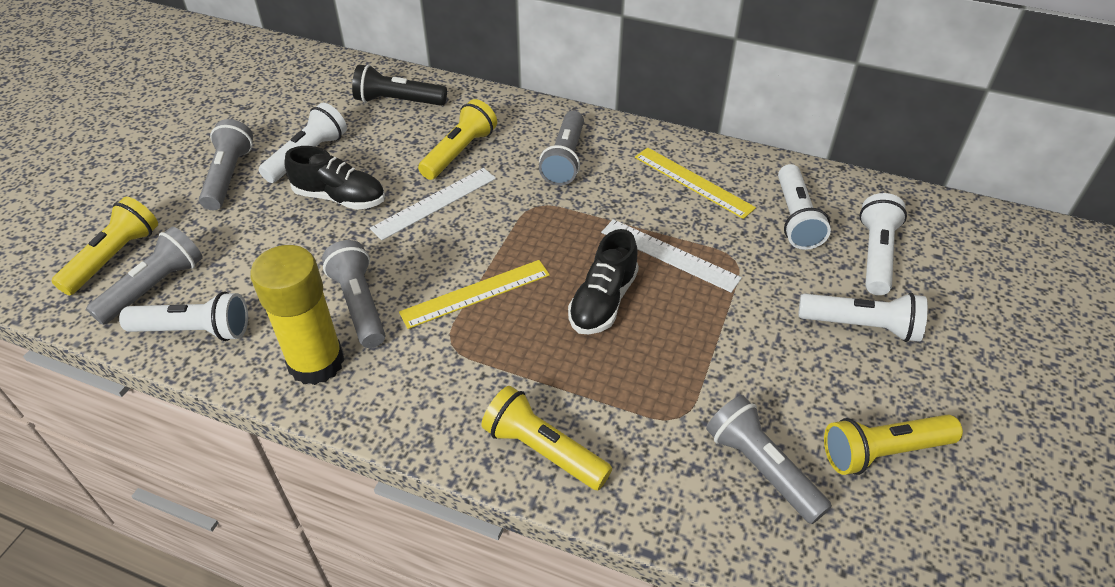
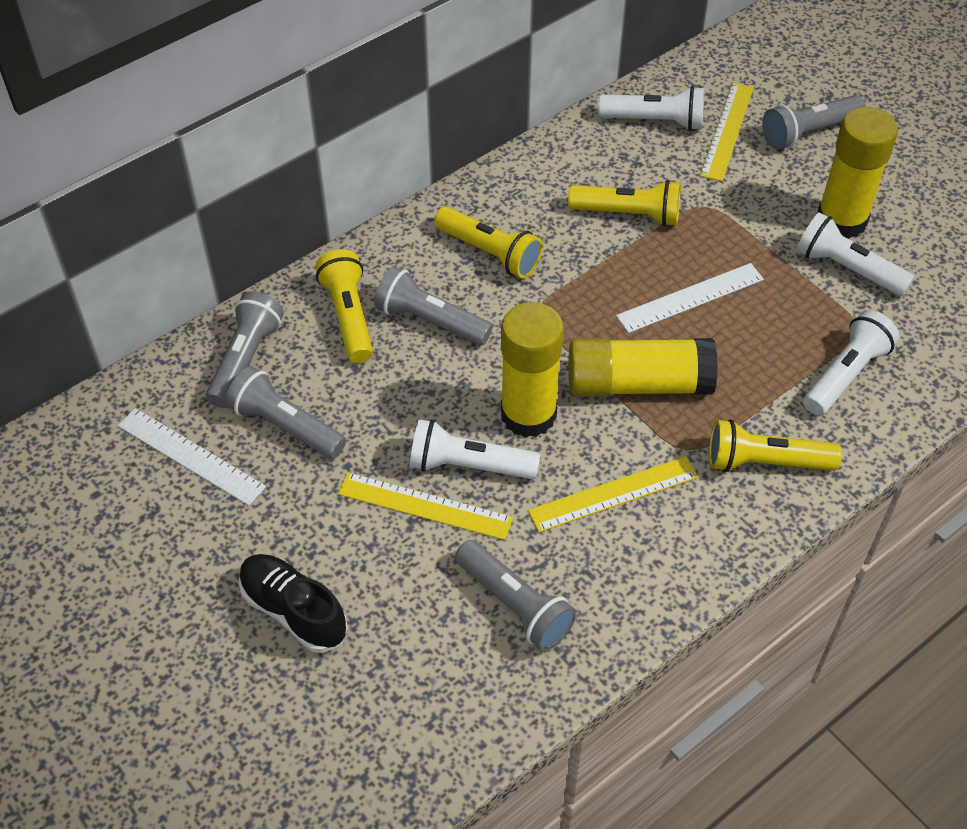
black flashlight: [352,64,447,106] = 1 -> none = 0
black shoe: [284,146,385,210] [568,229,639,335] = 2 -> [239,554,348,653] = 1
white flashlight: [119,292,248,341] [259,103,347,183] [778,164,831,250] [798,293,928,342] [859,193,907,295] = 5 -> [410,419,540,479] [598,86,704,131] [797,212,914,296] [803,310,899,416] = 4
yellow glue stick: [250,245,344,385] = 1 -> [501,302,564,437] [569,338,718,397] [817,107,898,239] = 3
yellow ruler: [399,260,550,329] [635,147,756,219] = 2 -> [338,472,513,540] [528,456,698,532] [700,82,754,181] = 3

